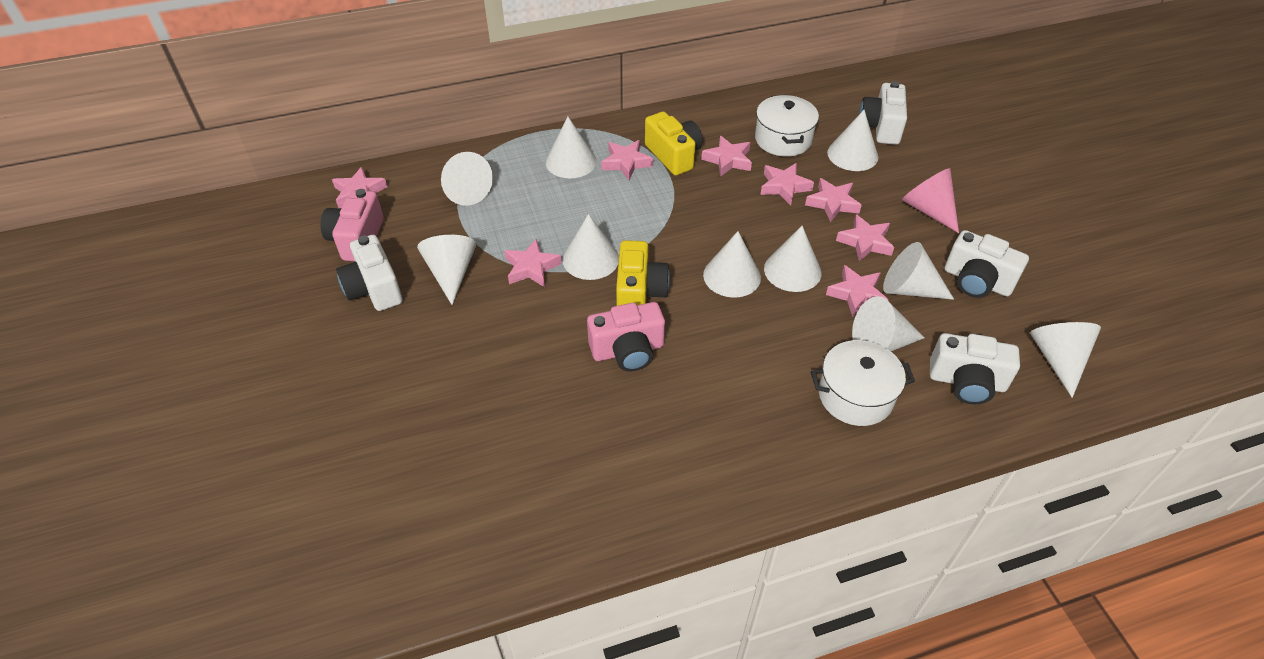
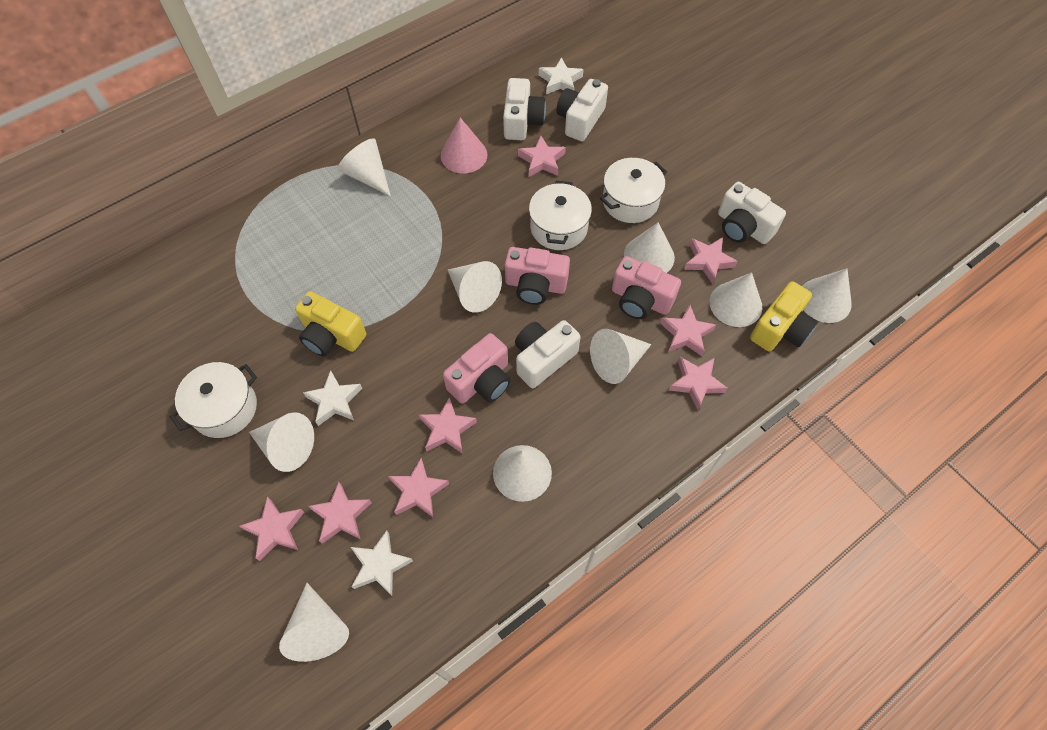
pink camera: [320,189,384,261] [587,302,665,372] = 2 -> [443,333,511,404] [505,247,570,305] [612,256,681,319] = 3
white cone: [417,235,477,305] [441,152,493,206] [546,117,597,178] [563,214,619,280] [703,231,761,298] [764,226,822,292] [827,110,878,171] [852,296,925,351] [883,242,954,300] [1030,322,1101,398] = 10 -> [249,412,314,472] [279,583,349,662] [337,138,391,196] [448,261,502,313] [493,445,552,502] [590,329,651,384] [624,223,675,273] [710,272,762,327] [802,268,851,323] = 9
white pot: [755,95,819,156] [811,340,915,426] = 2 -> [170,362,257,438] [529,181,592,250] [600,158,667,223] = 3
white star: none = 0 -> [303,370,362,426] [351,531,413,596] [539,57,584,94] = 3

